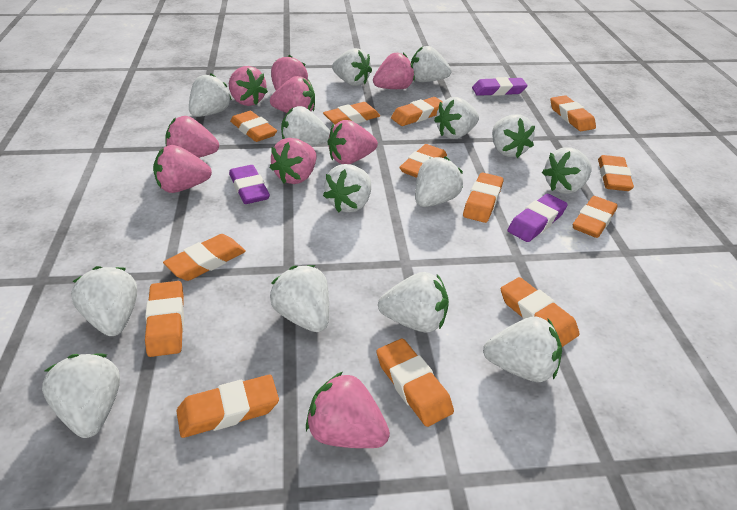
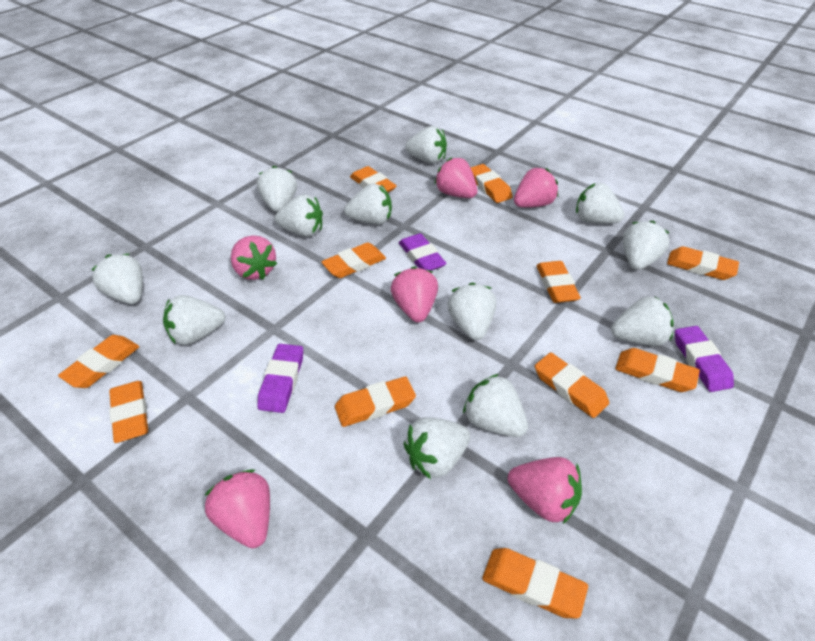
orange eraser: [145,281,184,357] [163,234,246,281] [176,375,279,438] [230,111,277,142] [323,102,380,125] [376,339,454,427] [391,97,443,126] [399,144,447,178] [463,173,503,223] [501,277,580,347] [550,95,596,131] [573,196,617,238] [598,155,634,191] = 13 -> [58,335,140,388] [109,381,148,443] [321,242,386,278] [335,376,416,427] [350,166,397,192] [470,164,513,203] [482,548,588,618] [535,352,609,418] [536,261,581,303] [615,348,700,392] [667,246,739,280] = 11
pink strawberry: [153,145,212,193] [166,116,219,158] [229,66,268,106] [270,76,315,113] [270,138,316,184] [271,55,308,90] [306,372,390,448] [328,120,378,164] [373,53,415,89] = 9 -> [204,469,270,548] [231,235,277,280] [391,266,438,322] [434,157,477,198] [508,457,582,524] [514,168,558,208] = 6
white strawberry: [42,353,120,438] [71,266,137,336] [189,73,232,117] [270,265,329,332] [281,106,330,147] [323,164,371,213] [332,48,372,86] [378,272,449,333] [411,46,452,82] [415,156,463,207] [434,97,479,139] [483,316,562,382] [492,114,535,158] [542,147,592,194] = 14 -> [91,253,143,304] [163,295,225,345] [257,166,297,212] [275,194,323,237] [344,183,392,225] [404,417,470,479] [405,126,447,164] [447,282,496,340] [463,374,528,437] [576,183,624,224] [611,297,674,346] [623,221,670,270] = 12

